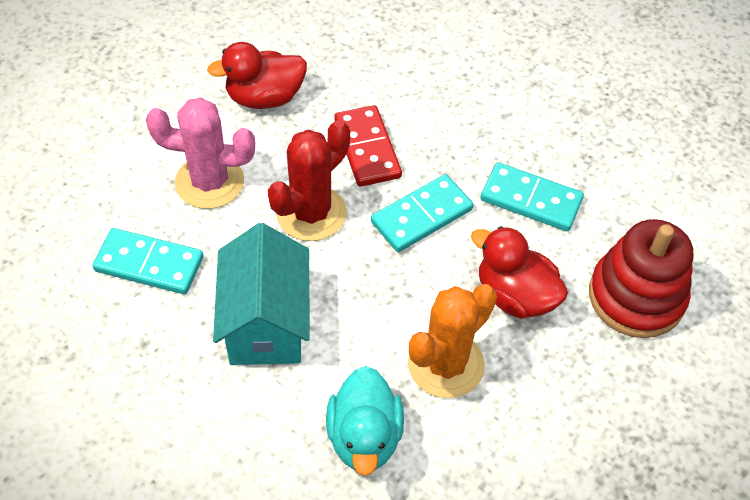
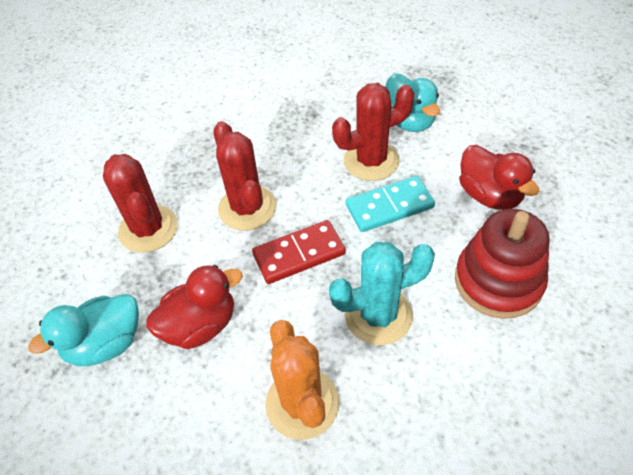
pink cactus: [146,97,255,209] = 1 -> none = 0
red cactus: [268,120,350,241] = 1 -> [103,154,178,253] [213,121,276,231] [332,83,415,181] = 3
turquoise cactus: none = 0 -> [329,242,435,345] = 1
turquoise domino: [92,228,203,294] [371,174,473,252] [480,162,584,231] = 3 -> [346,176,435,232] = 1
turquoise duck: [326,366,404,476] = 1 -> [29,294,139,366] [385,73,440,132] = 2
turquoise house: [213,223,310,365] = 1 -> none = 0

